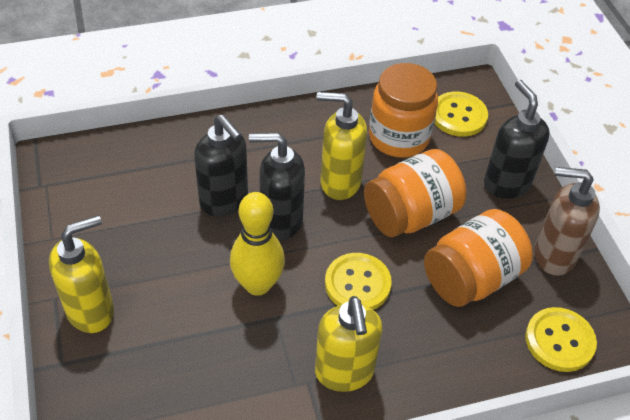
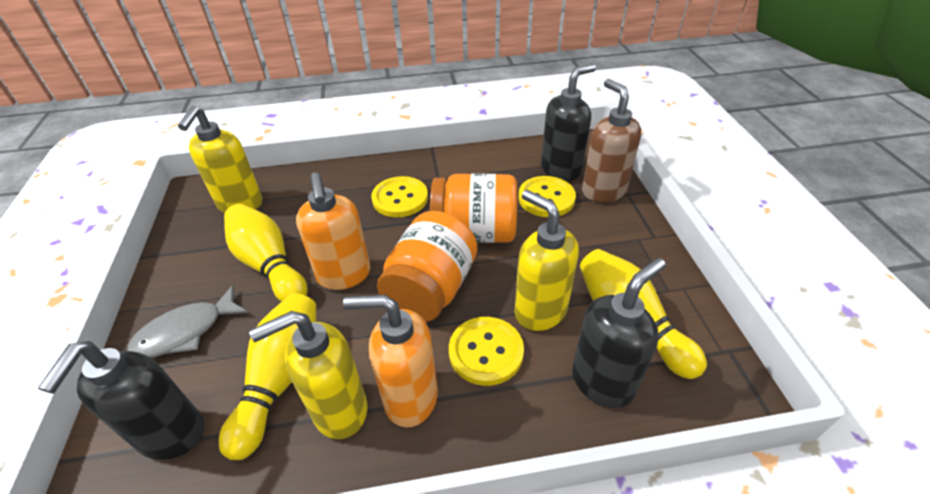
grey fish: none = 0 -> [127,285,248,358] = 1
orange jar: [364,149,467,237] [369,63,438,158] [424,209,533,307] = 3 -> [377,211,477,322] [430,173,517,243] = 2
orange soap dispenser: none = 0 -> [296,173,370,290] [343,295,438,428] = 2
yellow bowling pin: [230,192,285,296] = 1 -> [219,293,316,460] [224,204,308,302] [580,249,707,379] = 3

